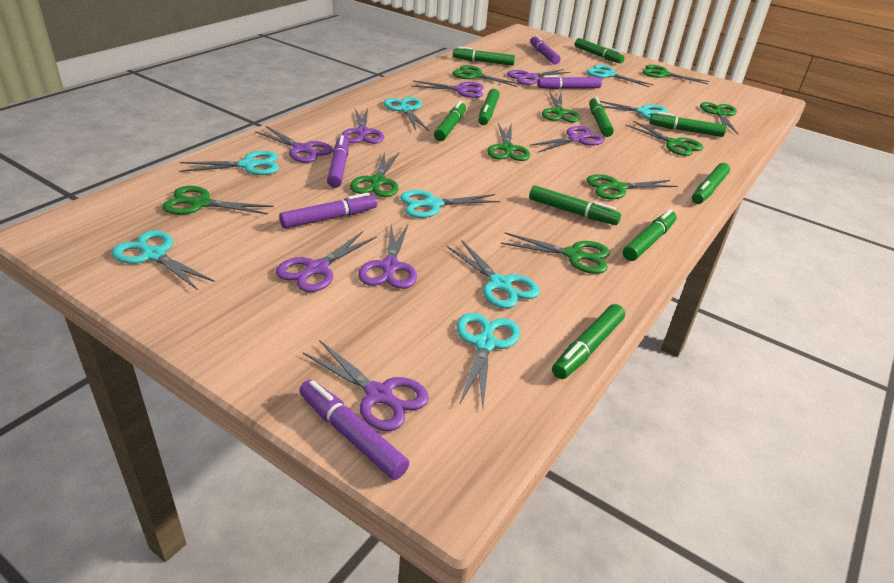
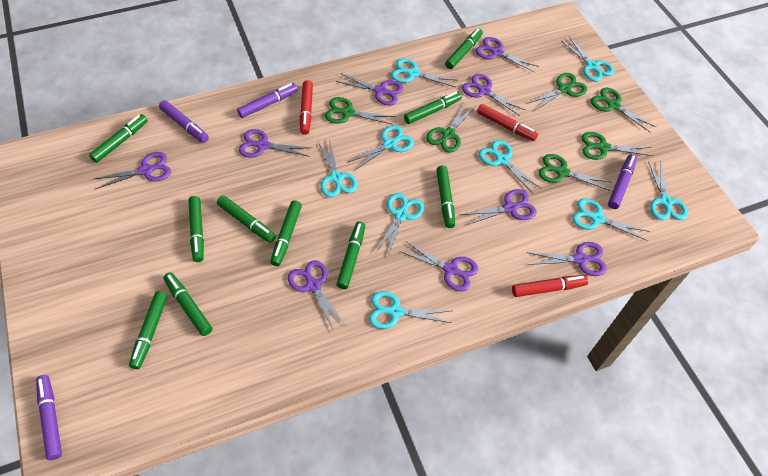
green scissors: [162,186,274,215] [350,152,399,197] [452,65,521,87] [487,123,530,161] [501,233,610,274] [542,92,580,122] [586,174,678,199] [625,121,703,156] [642,65,709,84] [700,102,739,135] = 10 -> [325,97,395,125] [426,102,475,153] [528,73,587,111] [538,154,611,191] [582,132,653,160] [591,88,656,133] = 6
purple marker: [279,192,377,229] [299,379,409,480] [327,135,349,188] [530,35,561,65] [537,75,602,89] = 5 -> [36,375,62,460] [159,100,209,143] [237,83,298,118] [608,154,637,209] = 4
purple scissors: [255,126,333,163] [276,231,377,292] [302,340,429,431] [341,108,384,144] [358,223,417,289] [411,80,484,98] [507,69,570,85] [530,126,604,152] = 8 -> [94,152,171,189] [239,129,311,157] [288,260,347,331] [336,73,403,105] [399,241,478,292] [461,189,536,225] [462,74,525,116] [475,37,539,73] [527,242,607,276] = 9
red marker: none = 0 -> [300,80,313,135] [477,104,538,141] [512,275,588,297] = 3
turquoise scissors: [112,230,215,290] [179,151,279,175] [384,97,429,131] [400,190,500,218] [447,240,540,309] [457,313,520,407] [587,65,653,87] [600,101,667,120] = 8 -> [318,139,358,197] [347,125,414,170] [369,291,452,329] [375,193,424,258] [391,59,456,87] [479,140,542,194] [561,36,614,82] [572,198,650,241] [648,161,688,220] = 9

